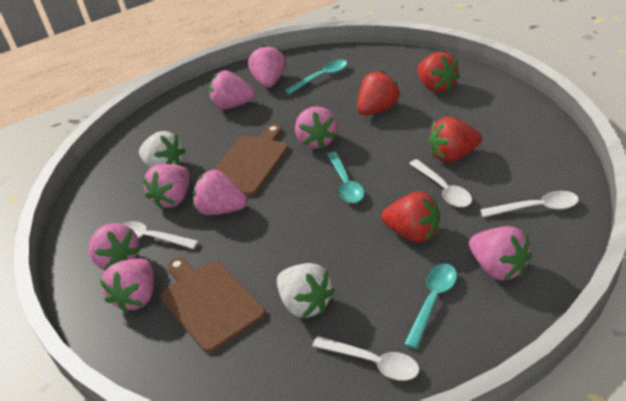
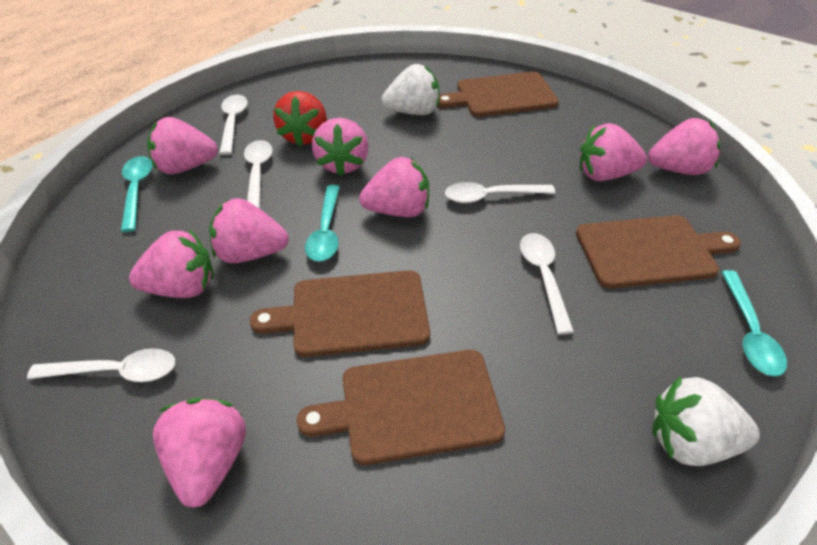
brown cutting board: [160,257,266,353] [213,124,288,196] = 2 -> [250,270,430,357] [297,350,505,465] [438,72,559,117] [576,215,741,289] = 4
red strawberry: [357,71,401,116] [381,191,440,243] [418,52,460,93] [429,117,482,163] = 4 -> [273,91,327,146] = 1
white spoon: [122,221,198,249] [312,336,419,381] [409,159,472,207] [480,191,579,217] = 4 -> [27,348,175,382] [219,94,248,155] [244,140,273,209] [445,182,555,203] [520,233,574,335] = 5

